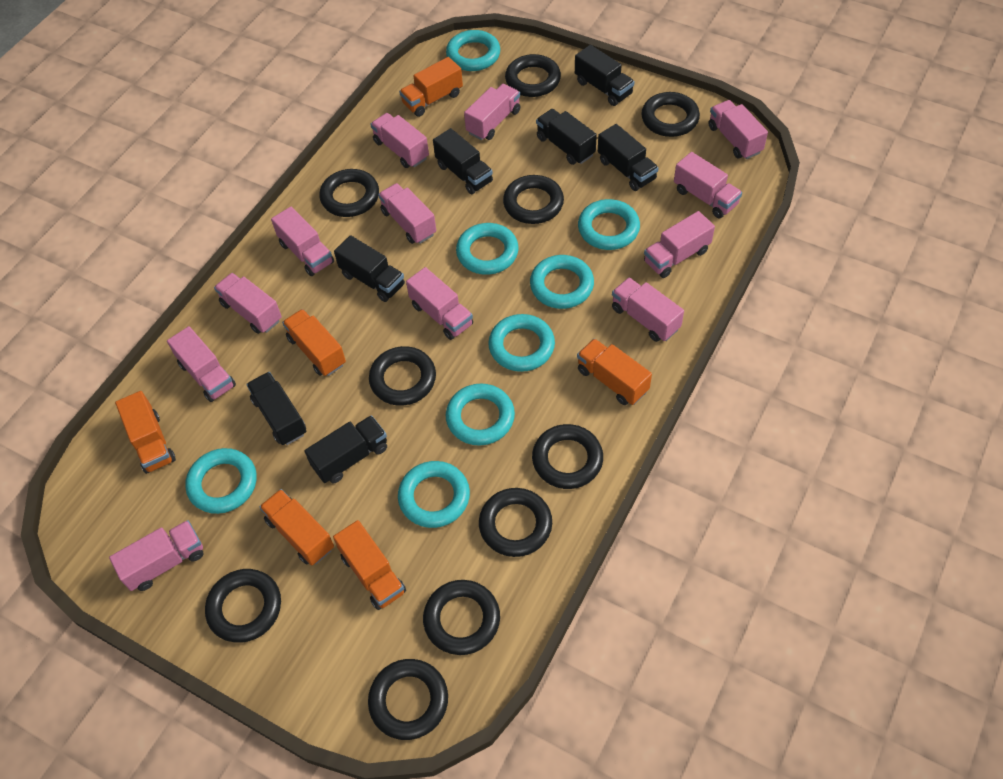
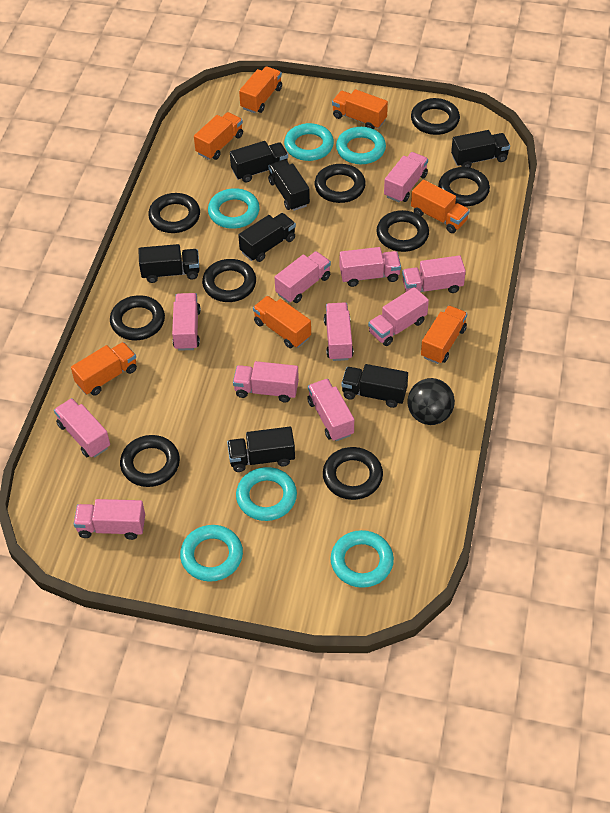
black ball: none = 0 -> [407,378,455,425] = 1
black ring: [205,569,281,643] [319,169,379,217] [368,659,448,740] [369,346,436,406] [423,580,500,655] [479,488,552,557] [503,175,564,224] [505,54,561,97] [532,424,603,489] [641,92,700,137] = 10 -> [110,295,165,340] [120,435,180,487] [148,193,200,233] [202,259,256,302] [315,164,366,203] [323,447,383,500] [376,210,429,252] [411,98,460,135] [438,167,490,206] = 9
orange truck: [115,391,176,474] [259,489,334,566] [282,309,346,376] [333,520,406,610] [399,57,463,117] [577,338,652,405] = 6 -> [71,342,137,396] [194,112,243,160] [239,66,282,113] [253,296,311,348] [332,89,388,129] [411,180,470,233] [421,305,467,364] = 7
pink truck: [109,520,204,591] [167,326,236,402] [214,273,282,334] [271,207,334,276] [370,113,429,168] [378,183,436,244] [406,267,473,340] [464,84,520,140] [612,277,684,342] [644,211,715,278] [674,152,742,218] [708,100,768,159] = 12 -> [54,398,110,458] [74,499,145,540] [172,293,201,351] [233,361,299,402] [275,251,331,303] [307,379,354,441] [324,303,354,361] [340,247,401,287] [368,287,429,346] [384,152,428,202] [402,255,466,293] = 11
turquoise ring: [185,448,257,514] [398,461,470,528] [446,30,500,71] [446,383,515,446] [456,223,518,275] [488,314,555,372] [530,255,594,309] [578,199,640,250] = 8 -> [180,525,243,582] [208,188,260,229] [236,467,297,521] [284,123,334,161] [330,530,394,588] [336,127,386,164] = 6

